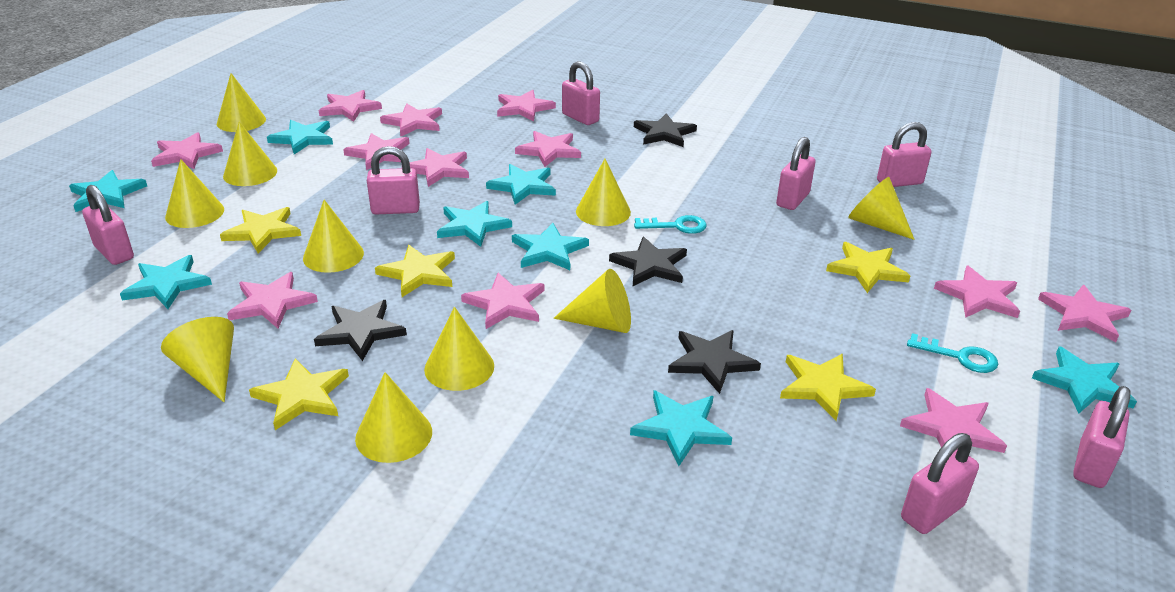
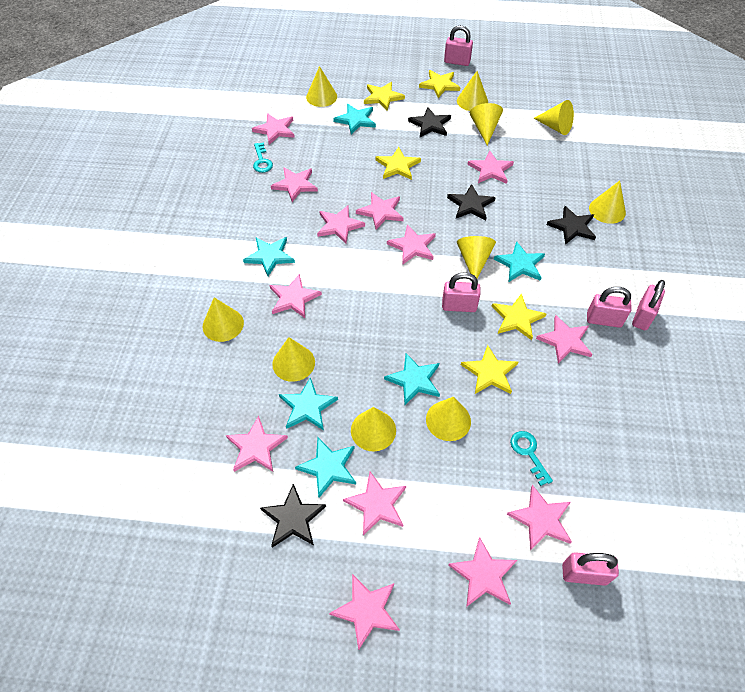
pink padlock: [82,185,134,265] [367,146,420,214] [562,61,600,125] [776,137,816,210] [877,122,932,187] [901,433,979,534] [1073,386,1130,488] = 7 -> [442,272,481,312] [444,25,473,66] [562,552,619,586] [587,287,632,328] [632,280,665,330] = 5
pink star: [151,132,223,169] [227,272,318,328] [319,90,382,122] [343,133,410,170] [380,103,442,137] [410,148,469,187] [461,273,544,329] [497,90,556,121] [515,131,581,167] [900,388,1007,453] [934,266,1020,318] [1038,285,1131,342] = 12 -> [226,416,288,472] [252,113,295,145] [269,274,322,318] [271,167,318,202] [317,205,365,244] [329,574,400,651] [343,472,406,535] [356,192,404,229] [387,224,436,265] [448,537,517,607] [467,151,514,184] [507,485,572,551] [536,315,592,363] = 13
turquoise star: [69,170,147,212] [120,255,212,309] [267,120,333,154] [437,201,512,247] [486,164,556,205] [512,223,589,270] [630,390,732,466] [1032,347,1137,413] = 8 -> [243,237,295,276] [279,377,338,430] [295,438,356,498] [333,104,376,134] [384,353,440,405] [494,241,545,282] = 6

